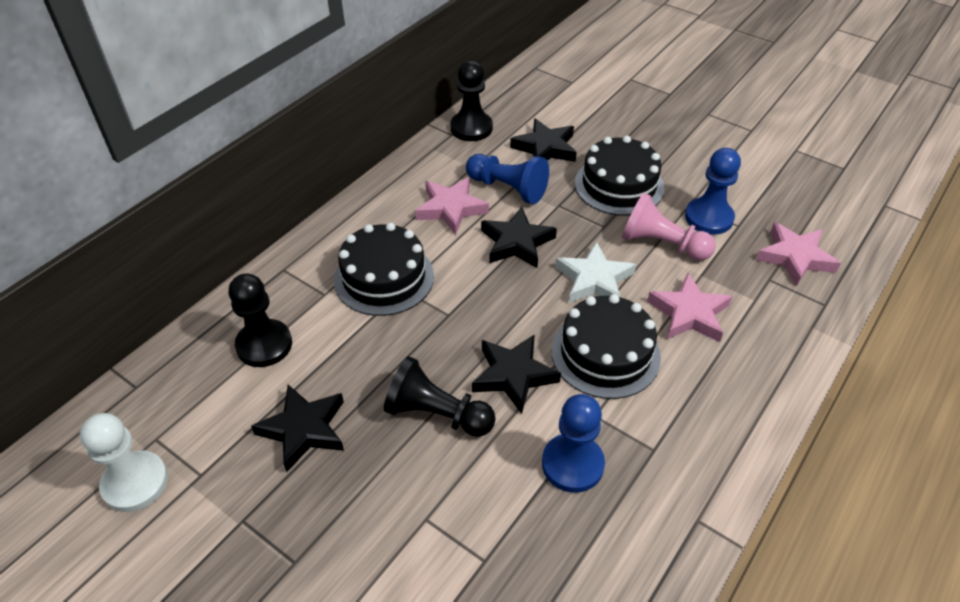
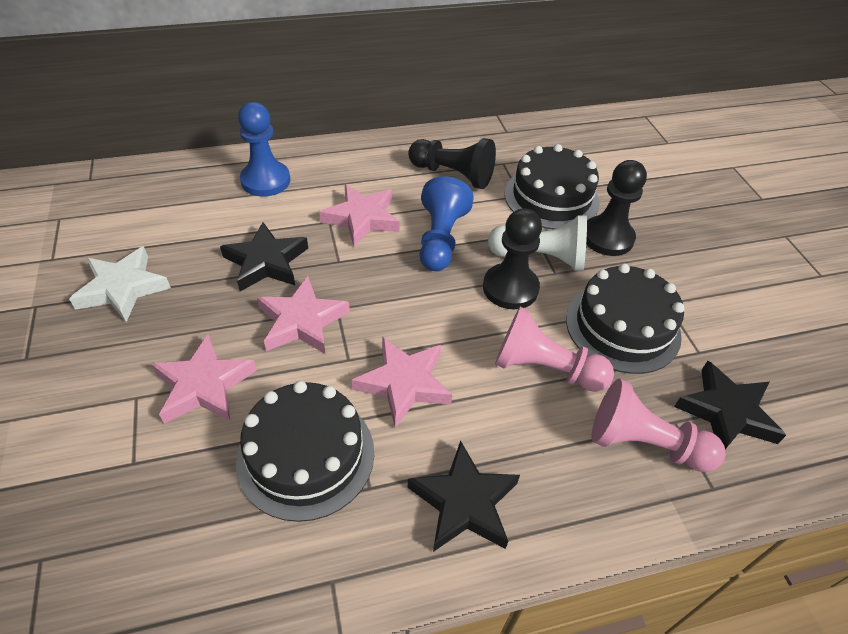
black star: [251,385,344,472] [472,334,561,414] [481,207,557,268] [510,118,577,162] = 4 -> [220,222,308,291] [408,440,520,552] [674,361,786,449] = 3
blue pawn: [466,154,549,204] [542,394,605,493] [685,148,741,235] = 3 -> [238,102,290,197] [420,176,474,271] = 2
pink pawn: [622,192,716,261] = 1 -> [495,307,614,392] [592,379,725,472] = 2
pink star: [415,177,489,235] [647,273,733,342] [756,222,841,286] = 3 -> [151,334,257,424] [257,276,350,354] [319,184,400,247] [352,337,452,428] = 4

